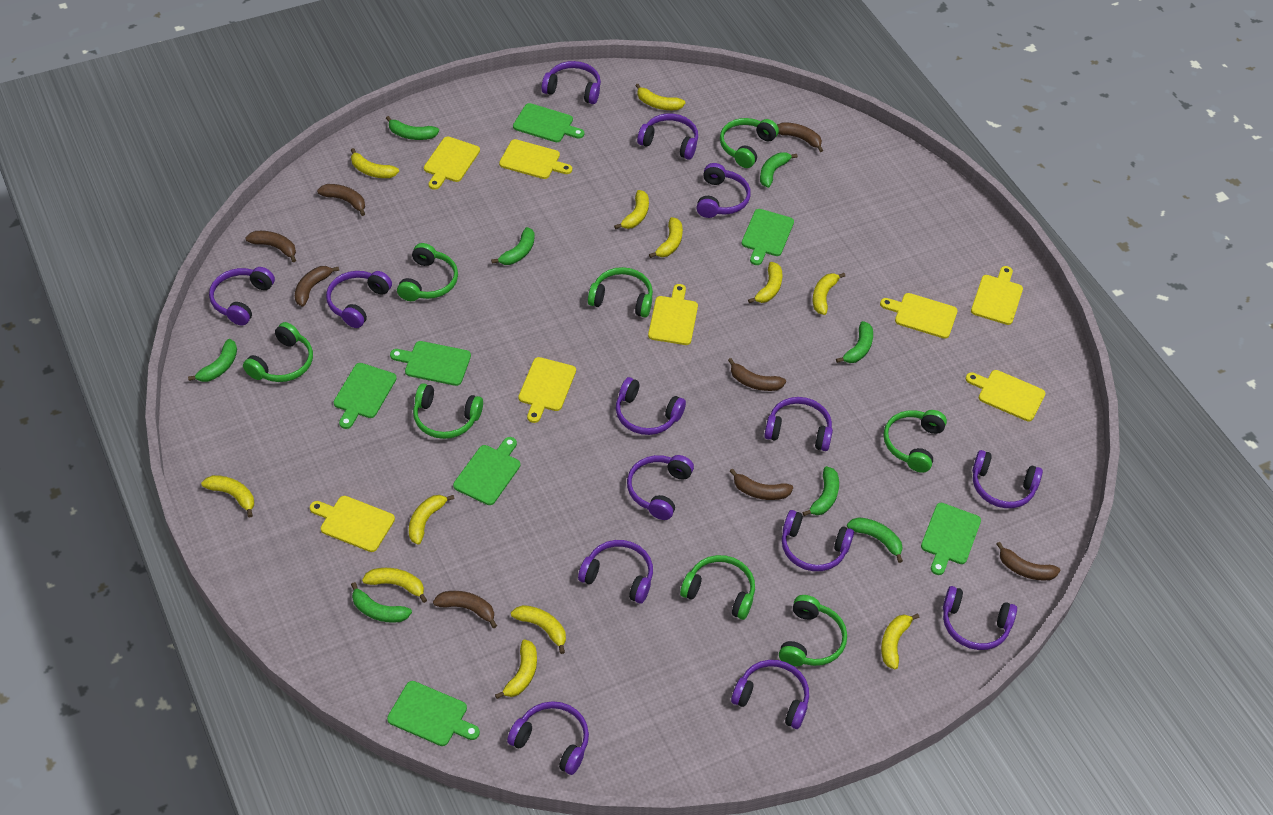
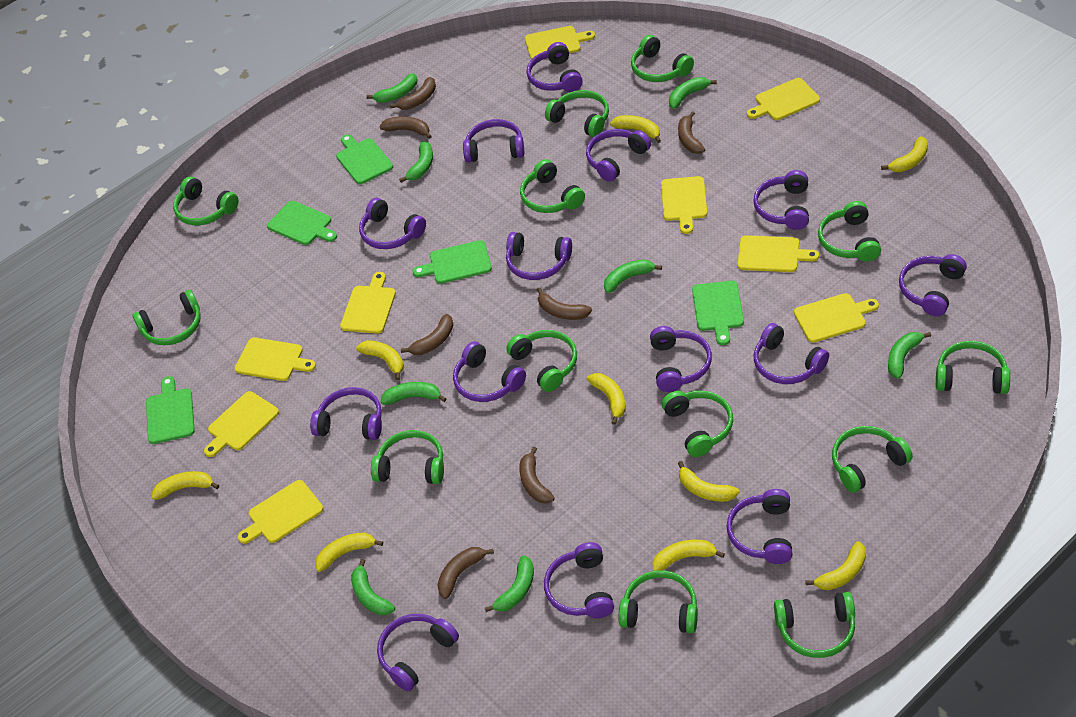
brown banana: [246,231,296,262] [295,266,339,307] [317,184,365,216] [433,591,497,628] [728,358,786,391] [730,469,793,500] [777,122,823,152] [997,542,1060,581] = 8 -> [379,116,432,139] [390,77,436,110] [401,314,453,355] [437,547,494,599] [519,447,554,504] [537,288,592,320] [678,111,705,154] = 7
green cutting board: [334,363,397,429] [387,681,480,746] [390,341,471,386] [453,437,520,505] [513,103,584,142] [742,209,794,265] [921,503,981,575] = 7 -> [146,376,195,444] [267,201,337,245] [336,134,393,184] [413,240,492,284] [692,281,744,345] = 5
green headphones: [243,322,313,382] [397,243,458,301] [413,383,483,439] [588,267,653,318] [680,555,755,620] [720,118,779,168] [779,595,847,667] [884,410,947,473] = 8 -> [133,290,201,345] [173,177,238,225] [371,430,444,484] [506,330,577,392] [520,159,585,213] [545,90,609,137] [619,570,698,634] [631,35,694,82] [662,390,733,457] [774,592,855,658] [818,201,881,262] [832,426,913,493] [936,341,1010,394] = 13
yellow banana: [201,475,254,518] [351,148,399,178] [362,568,427,603] [409,495,454,545] [495,639,537,699] [511,605,566,654] [614,190,649,229] [635,84,685,110] [649,217,683,258] [748,262,783,303] [812,273,845,315] [881,614,919,670] = 12 -> [152,471,219,500] [315,532,383,572] [356,340,404,380] [587,373,626,425] [610,115,661,143] [652,540,725,571] [678,461,739,502] [806,541,866,590] [881,136,928,172] = 9
yellow cutting board: [310,496,395,552] [424,137,480,190] [499,139,572,179] [518,357,576,423] [648,284,698,345] [880,293,958,339] [965,370,1045,422] [971,266,1023,325] = 8 -> [204,391,279,457] [235,337,316,381] [238,480,324,544] [340,272,396,334] [525,26,595,59] [661,176,707,234] [738,235,819,272] [747,78,820,120] [794,293,879,343] = 9

